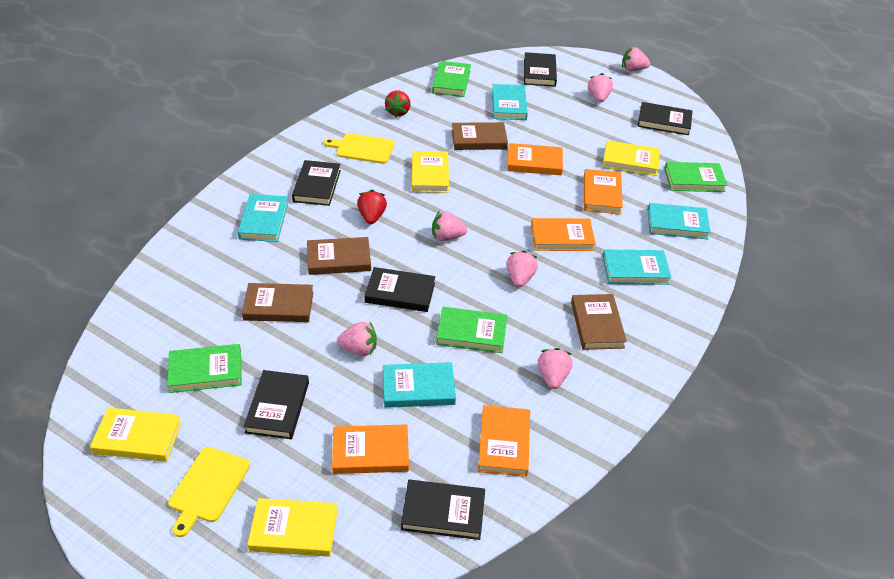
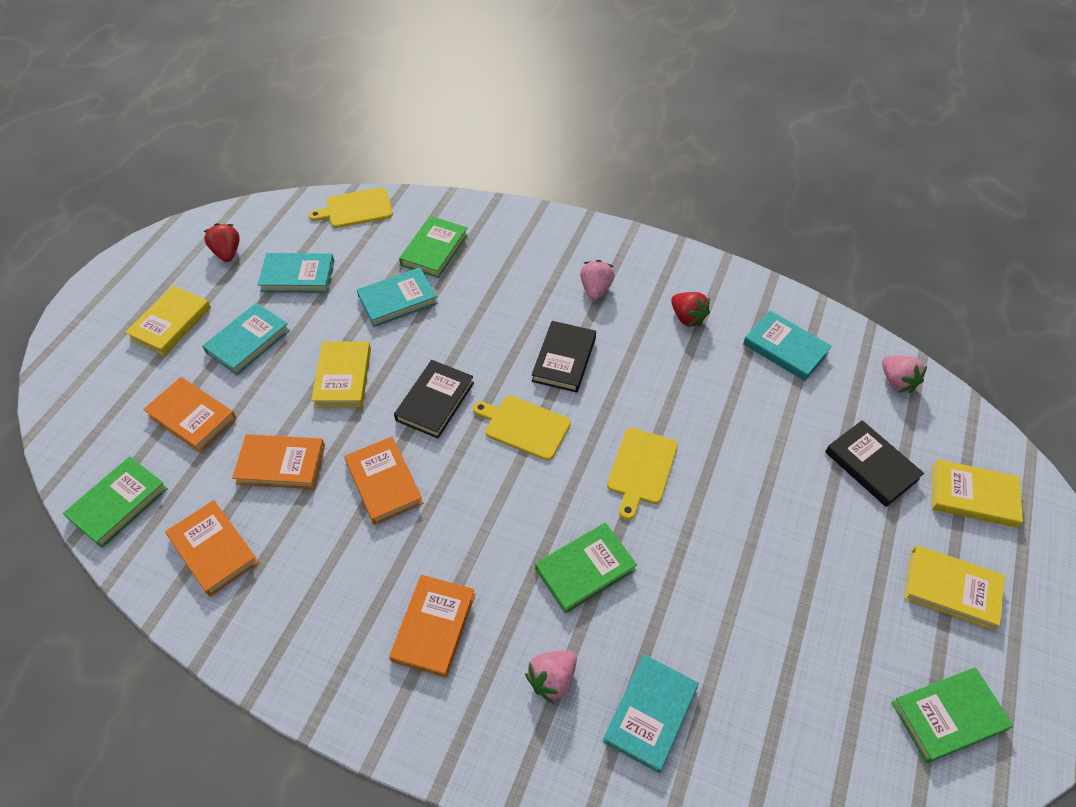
black book: [244,370,309,439] [292,160,341,206] [364,267,435,312] [401,480,485,540] [524,52,557,87] [638,102,693,135] = 6 -> [394,360,474,438] [531,321,596,393] [825,420,924,507] = 3
brown book: [242,283,313,322] [307,237,371,275] [452,122,508,150] [571,294,627,350] = 4 -> none = 0
pink strawberry: [337,322,377,356] [432,211,467,241] [507,251,538,287] [538,348,573,389] [588,73,613,102] [622,47,650,71] = 6 -> [525,651,577,703] [580,260,615,300] [882,356,927,393] = 3
yellow cutting board: [168,447,250,537] [324,133,395,164] = 2 -> [309,187,393,228] [473,396,571,461] [607,428,678,520] = 3

